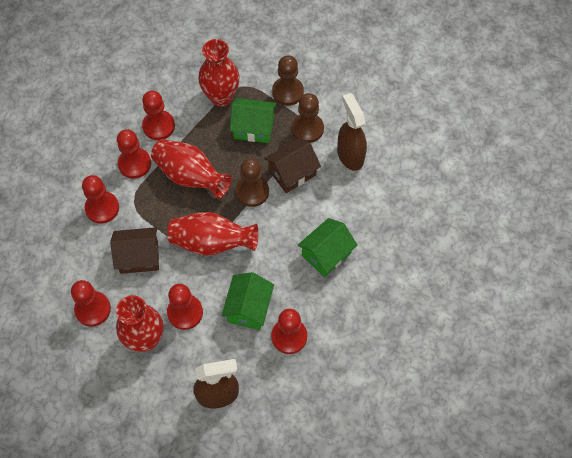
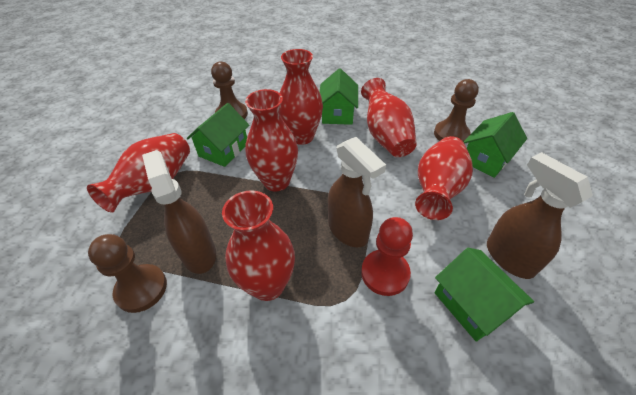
brown house: [110,227,159,274] [264,138,321,193] = 2 -> none = 0
brown spray bottle: [193,359,239,409] [337,93,367,171] = 2 -> [142,150,216,274] [328,137,386,248] [487,152,593,279] = 3
green house: [221,272,274,330] [230,98,276,143] [297,218,357,277] = 3 -> [187,103,249,167] [320,68,358,125] [434,248,534,341] [464,112,527,178] = 4
red pawn: [71,280,111,326] [82,175,119,224] [117,129,151,179] [142,90,175,140] [167,284,203,330] [271,308,307,354] = 6 -> [361,217,413,296] = 1
red vase: [116,295,164,352] [151,139,232,198] [168,212,258,256] [199,39,239,107] = 4 -> [87,133,190,213] [222,190,295,301] [245,89,298,192] [279,49,323,145] [361,78,417,157] [415,136,473,220] = 6

